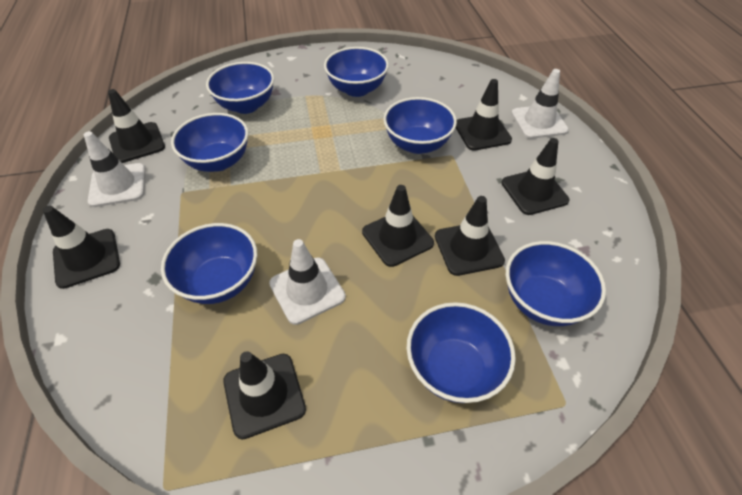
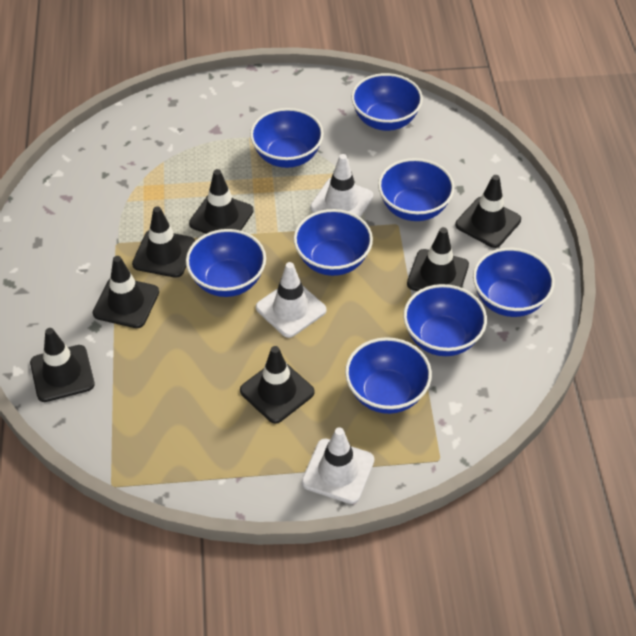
blue bowl: [161,223,258,304] [171,113,249,172] [206,62,274,114] [324,47,389,97] [383,97,457,154] [407,302,516,403] [506,241,606,326] = 7 -> [186,229,266,297] [250,108,324,168] [294,209,373,276] [345,337,432,414] [351,73,423,131] [378,158,455,221] [403,284,487,356] [473,248,555,317] = 8

